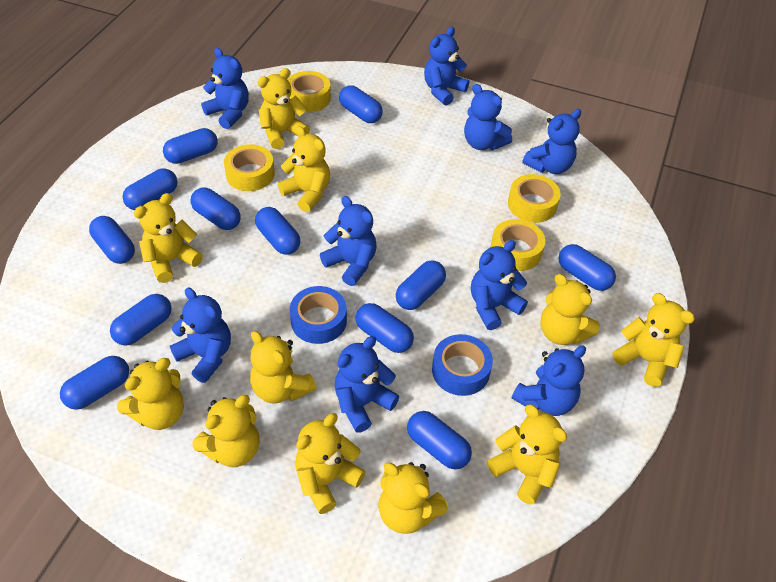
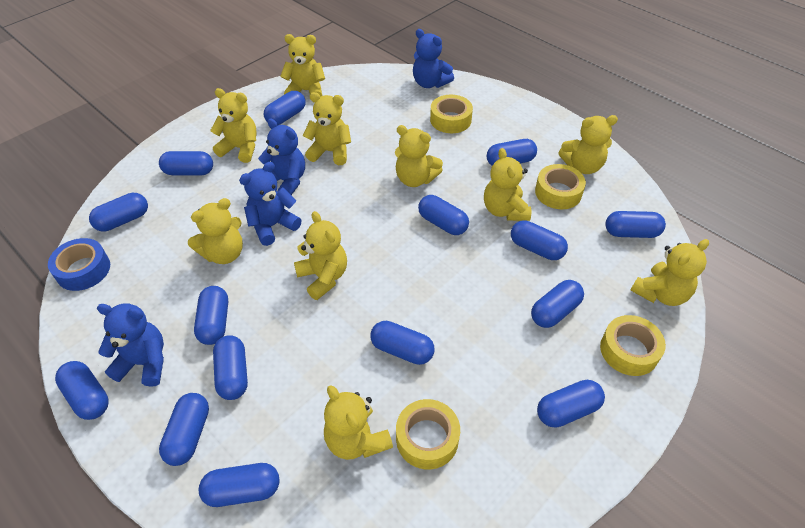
blue capsule: [60,356,129,410] [89,216,135,264] [110,294,172,345] [123,168,177,210] [163,128,218,164] [190,188,241,230] [255,207,300,255] [339,86,383,123] [356,303,414,353] [395,260,446,310] [407,411,472,469] [558,244,616,291] = 12 -> [55,361,109,420] [89,193,148,231] [159,151,213,175] [159,393,209,466] [194,286,228,345] [199,463,279,507] [213,335,248,400] [264,91,305,126] [371,321,435,365] [418,195,469,235] [487,139,537,165] [511,220,568,260] [531,280,584,328] [537,380,605,428] [605,211,666,238] = 15
blue tape: [290,286,347,344] [432,334,493,396] = 2 -> [48,238,110,291] = 1
blue teddy bear: [170,288,231,383] [201,48,249,129] [320,196,377,286] [334,336,399,433] [424,27,469,106] [464,84,512,150] [471,240,528,330] [512,345,586,416] [522,109,581,174] = 9 -> [97,303,164,387] [239,162,302,246] [258,119,305,195] [413,29,454,88] = 4
yellow teddy bear: [117,358,184,430] [134,193,203,283] [192,395,260,467] [250,331,317,404] [258,68,310,149] [278,126,330,212] [295,413,366,514] [378,462,449,534] [487,405,567,505] [540,274,600,345] [613,293,695,387] = 11 -> [188,198,243,264] [210,88,257,163] [280,34,325,96] [294,211,347,300] [303,92,351,165] [324,385,393,460] [395,125,443,187] [484,148,531,221] [558,115,618,174] [630,239,709,306] = 10

